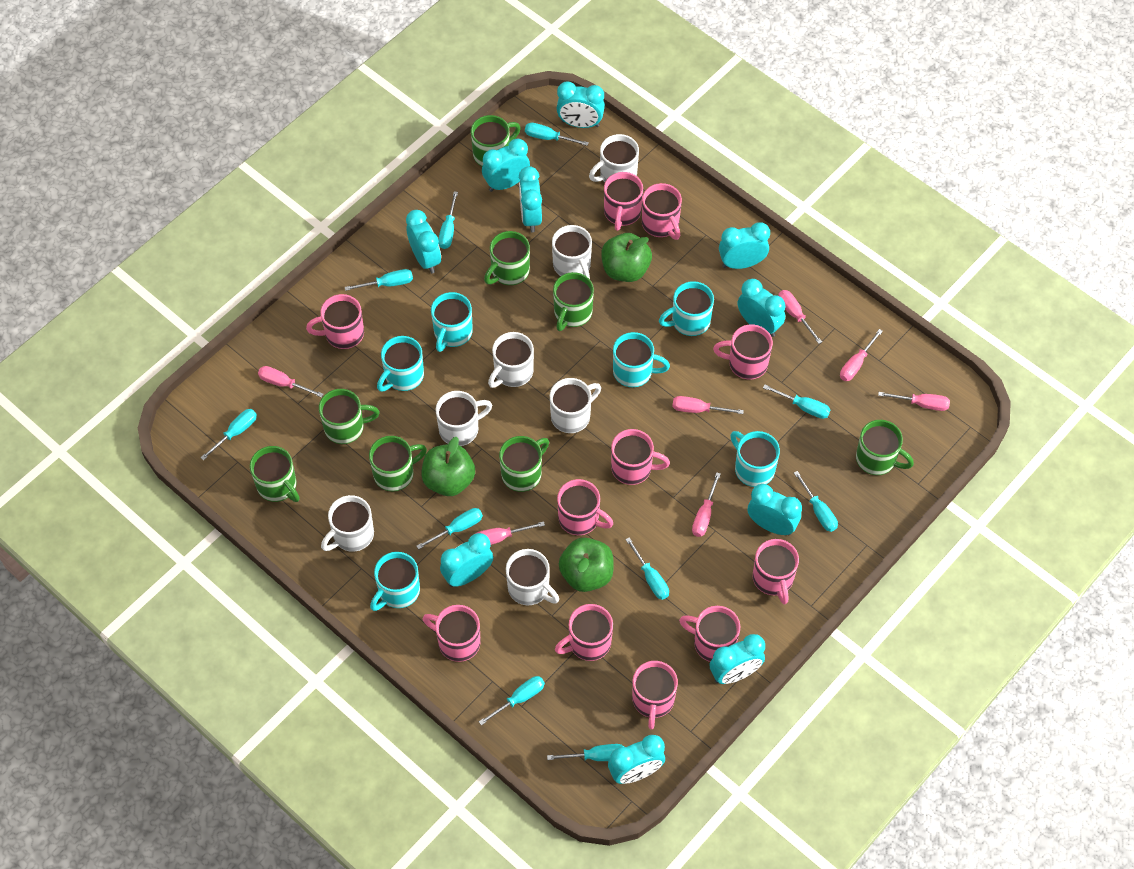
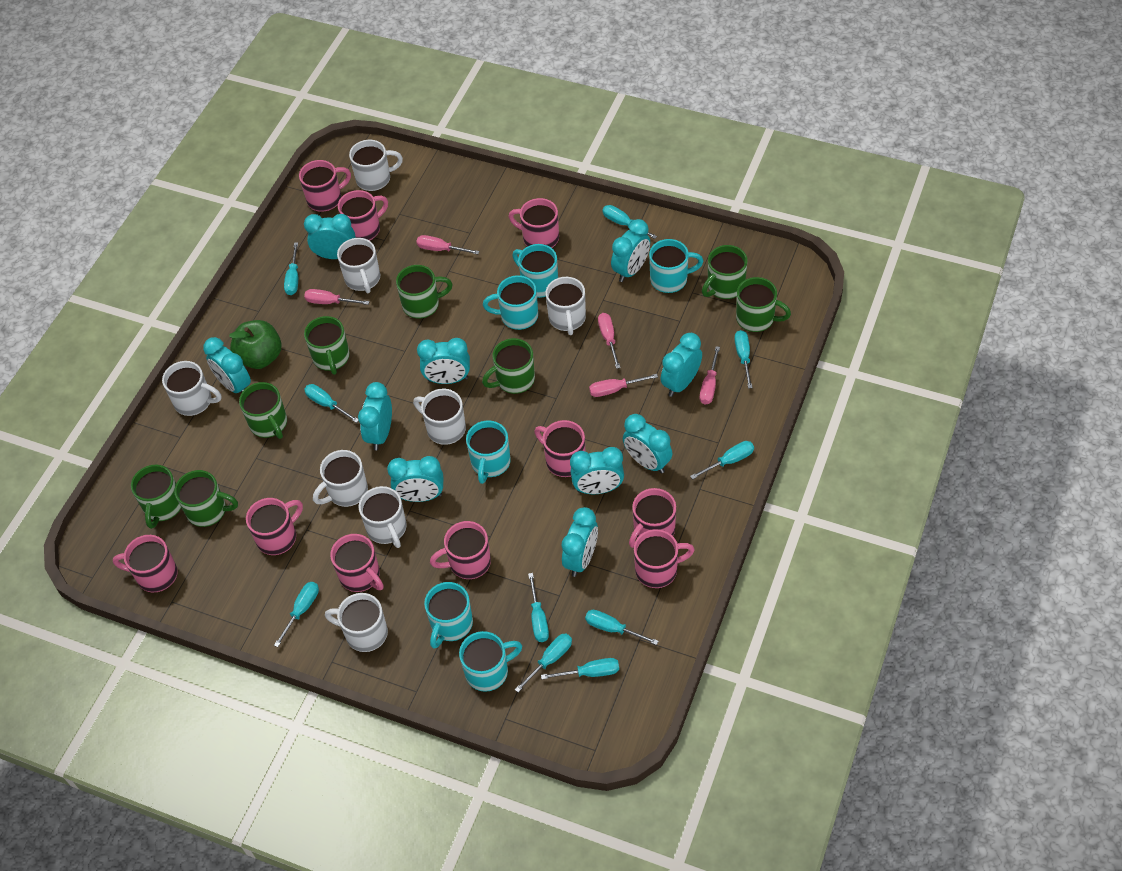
green apple: [422,437,475,496] [559,537,614,592] [601,233,652,282] = 3 -> [229,320,282,369] = 1
pink mug: [306,294,364,349] [422,605,481,662] [555,604,613,661] [557,479,613,535] [604,172,643,231] [611,429,670,485] [632,661,678,729] [642,183,682,240] [679,606,740,662] [713,324,773,379] [753,539,799,605] = 11 -> [113,535,178,592] [246,498,303,555] [299,160,351,212] [330,534,384,592] [338,190,388,241] [430,521,491,579] [509,198,559,248] [534,420,585,477] [629,488,676,548] [634,529,695,588] = 10
pink screwdriver: [258,366,323,398] [475,521,545,545] [672,396,744,414] [692,472,721,537] [778,290,822,344] [840,329,883,381] [878,392,950,411] = 7 -> [304,289,370,305] [416,235,480,254] [589,374,658,397] [598,313,620,369] [700,346,720,404] = 5
white mug: [321,495,374,552] [436,391,492,446] [488,332,534,388] [506,549,559,605] [550,378,601,433] [552,225,592,279] [589,134,639,182] = 7 -> [162,361,221,416] [313,450,368,507] [325,593,388,652] [337,238,380,293] [349,140,403,191] [359,486,407,548] [413,389,466,445] [546,277,586,335] = 8

